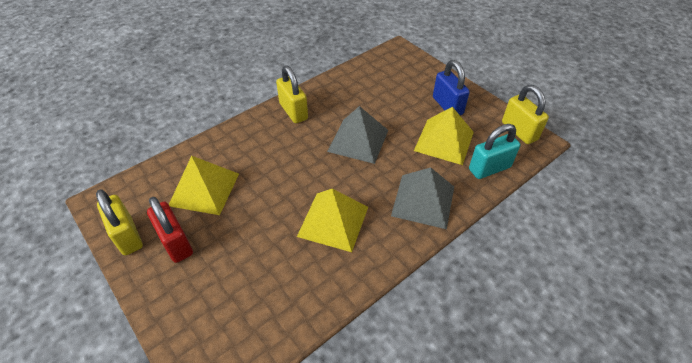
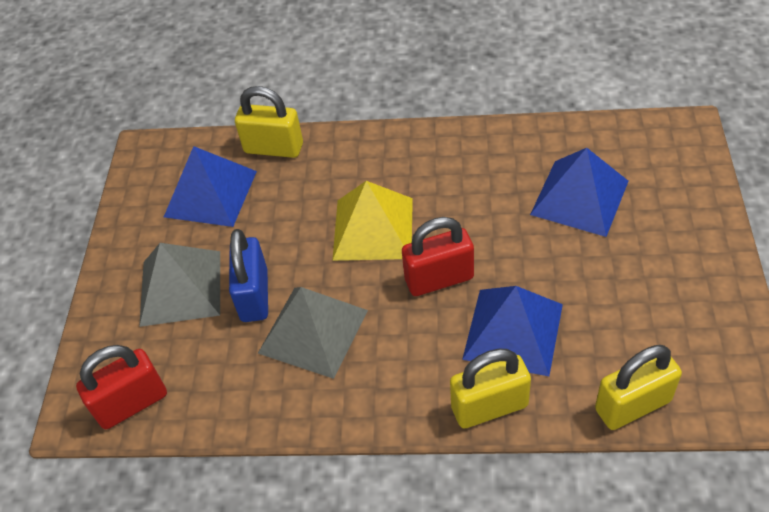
blue pyramid: none = 0 -> [164,146,257,227] [462,286,563,376] [530,148,629,237] = 3
red padlock: [147,197,193,263] = 1 -> [76,345,167,429] [402,217,474,296] = 2
turquoise padlock: [469,124,520,179] = 1 -> none = 0
yellow pyramid: [169,156,239,215] [297,189,368,252] [414,107,474,165] = 3 -> [332,181,413,261] = 1

